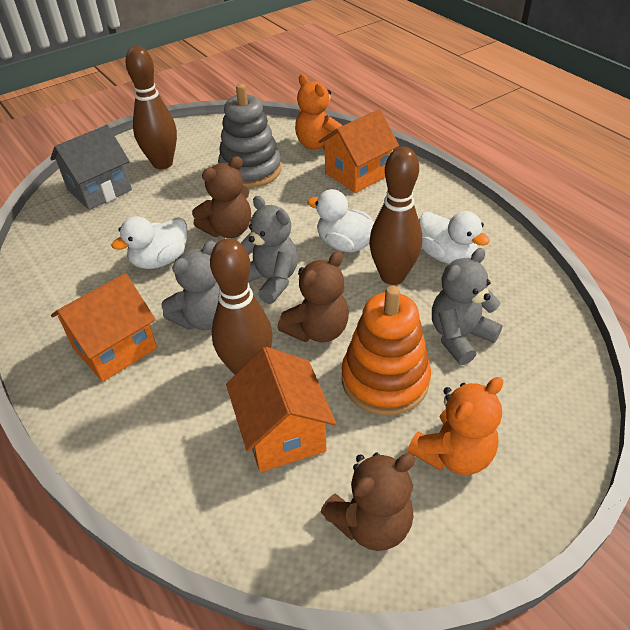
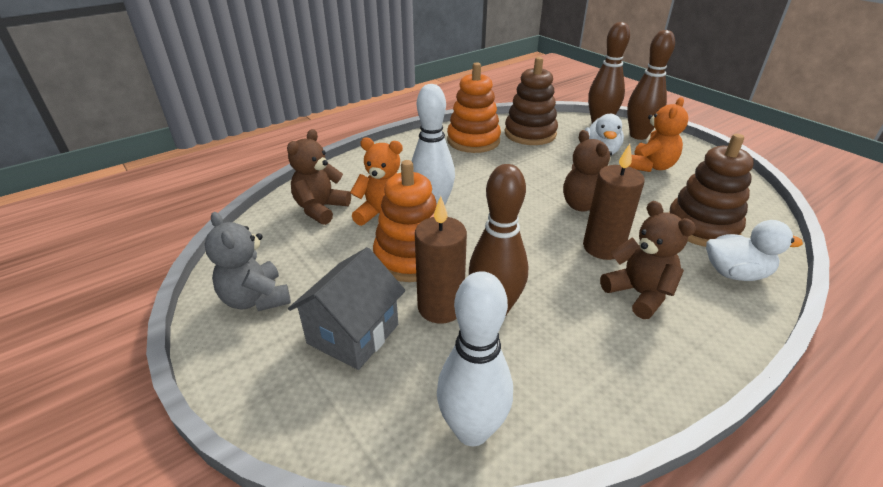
brown candle: none = 0 -> [415,196,467,323] [583,144,645,260] = 2
brown stacking toy: none = 0 -> [505,57,558,145] [668,134,754,247] = 2
grey stacking toy: [218,84,282,188] = 1 -> none = 0
grey teddy bear: [162,241,219,330] [241,196,298,304] [432,248,503,365] = 3 -> [205,212,291,311] = 1
orange house: [51,273,157,382] [226,347,336,472] [318,109,399,193] = 3 -> none = 0
orange stacking toy: [342,286,431,415] = 1 -> [373,160,437,282] [447,62,501,153] = 2
white bowling pin: none = 0 -> [412,84,455,206] [437,271,513,446] = 2
white duck: [111,216,187,269] [307,189,374,252] [419,211,490,264] = 3 -> [585,114,624,155] [706,220,803,281] = 2

